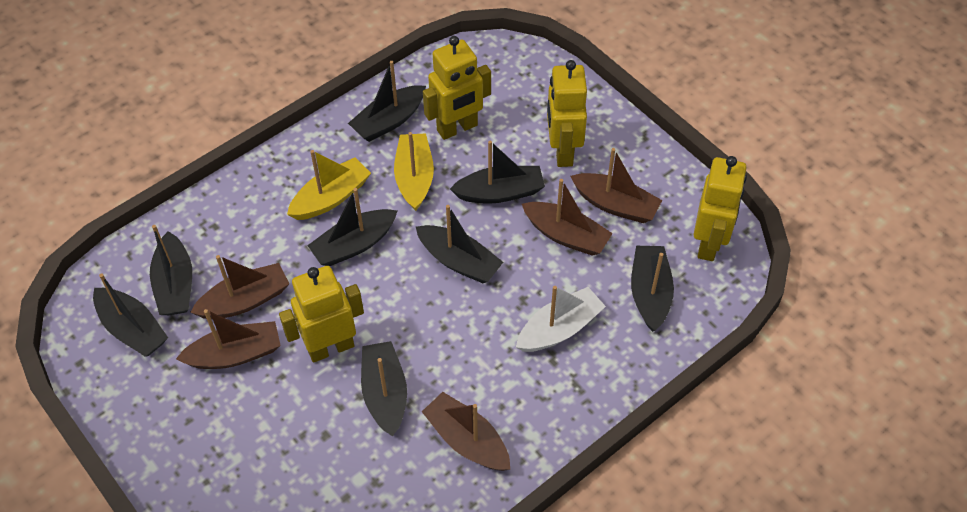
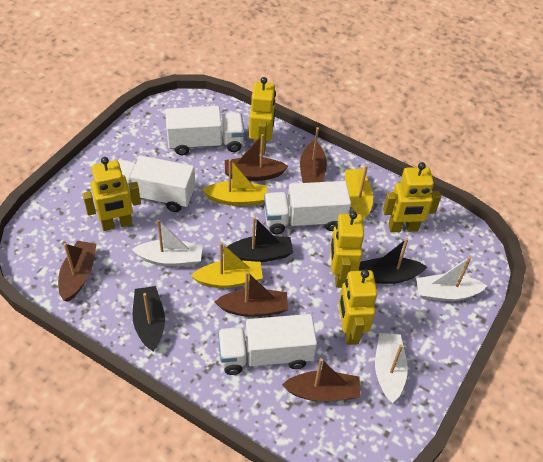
black boat: [93,274,168,357] [150,225,192,315] [307,188,397,266] [348,61,426,142] [361,341,407,437] [416,205,503,283] [450,141,545,204] [631,246,674,332] = 8 -> [133,286,165,351] [223,217,293,262] [359,238,427,284] = 3
white boat: [516,286,606,352] = 1 -> [132,220,203,267] [375,333,408,403] [416,256,487,301] = 3
white truck: none = 0 -> [117,156,195,212] [165,106,244,155] [218,314,317,375] [264,181,351,234] = 4
yellow boat: [287,150,371,220] [394,132,434,211] = 2 -> [191,242,263,288] [202,159,267,206] [345,165,373,220] = 3
yellow robot: [279,266,364,363] [423,36,491,140] [547,60,587,167] [694,156,747,261] = 4 -> [83,157,141,231] [249,77,276,155] [330,211,364,288] [339,270,377,345] [383,162,441,232] = 5

